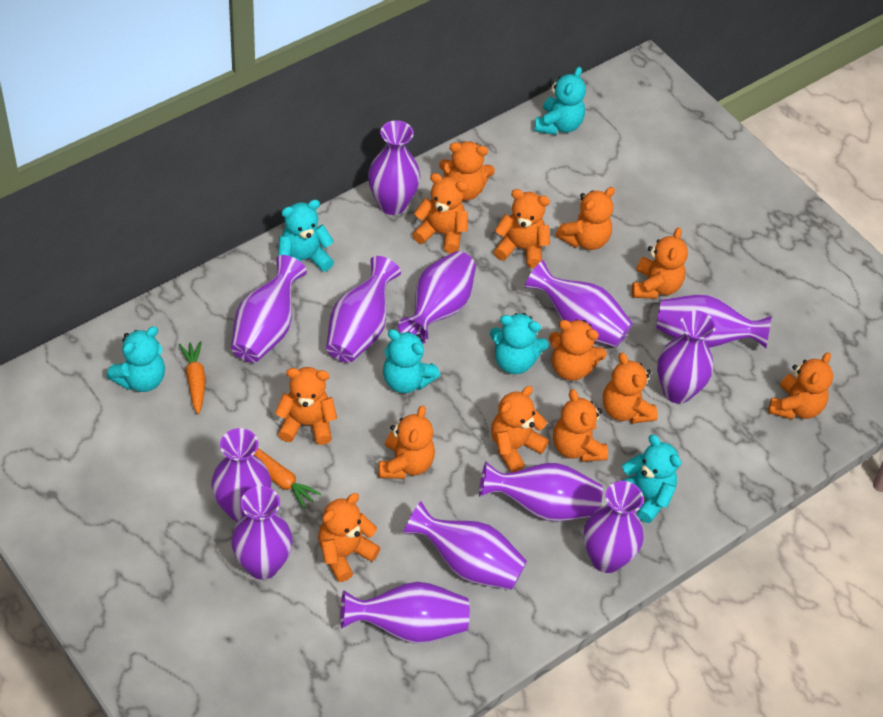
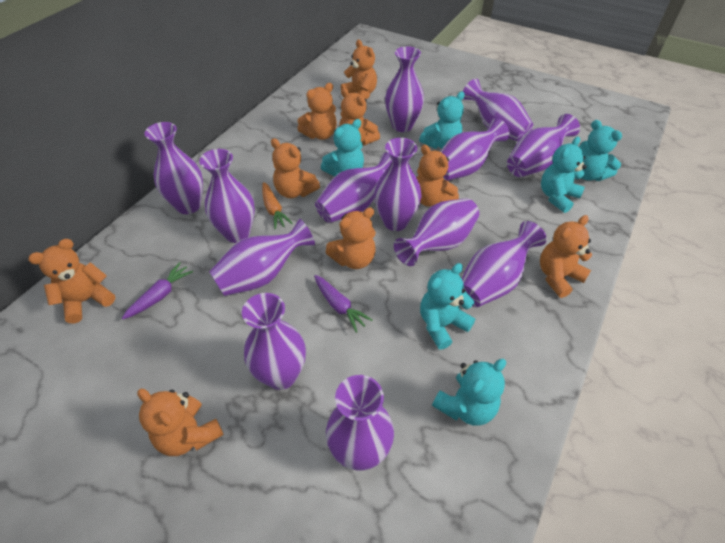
orange carrot: [179,341,205,414] [254,448,321,509] = 2 -> [262,182,293,229] = 1
orange teddy bear: [275,367,337,445] [318,493,381,582] [379,405,435,479] [412,173,468,254] [439,141,495,201] [491,386,549,472] [494,189,550,268] [549,319,607,381] [553,389,608,462] [556,187,615,250] [603,352,658,424] [632,227,688,299] [768,352,833,420] = 13 -> [28,239,116,324] [137,389,224,456] [271,138,320,198] [297,83,337,140] [325,207,376,269] [339,88,380,146] [341,40,377,99] [417,144,459,207] [540,215,592,298] = 9
purple carrot: none = 0 -> [122,262,193,319] [314,275,373,333] = 2

